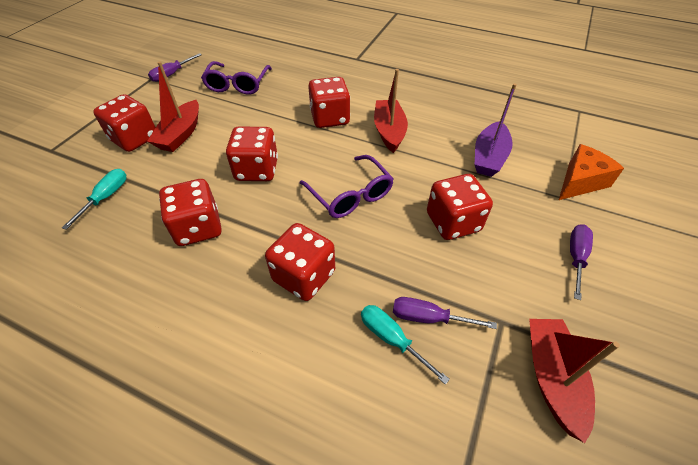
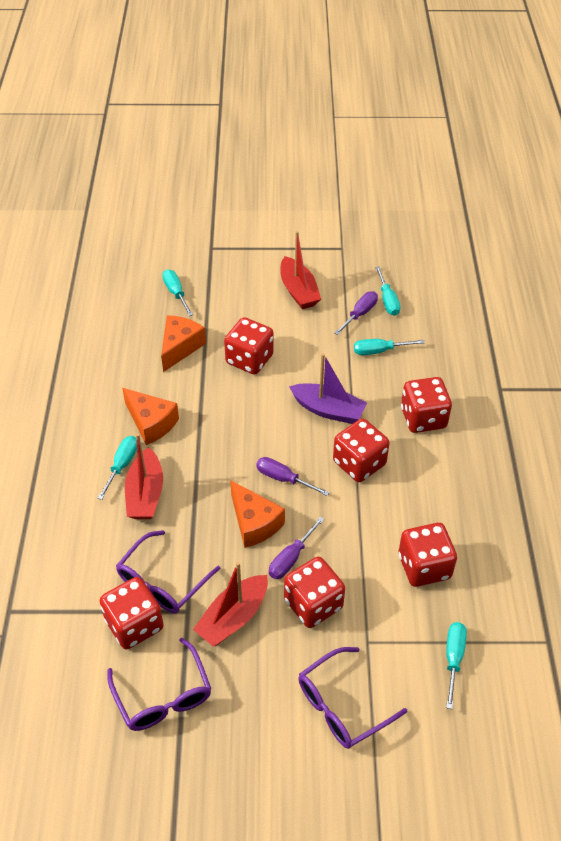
orange cheese: [559,144,624,200] = 1 -> [122,388,179,445] [161,315,206,372] [230,480,285,548] = 3
purple glasses: [201,61,272,95] [300,155,394,218] = 2 -> [107,638,211,731] [116,530,220,613] [298,647,407,749] = 3
turquoise screwdriver: [62,169,126,230] [361,305,450,385] = 2 -> [97,436,137,500] [162,269,193,316] [354,339,425,355] [375,266,400,316] [446,622,467,709] = 5

